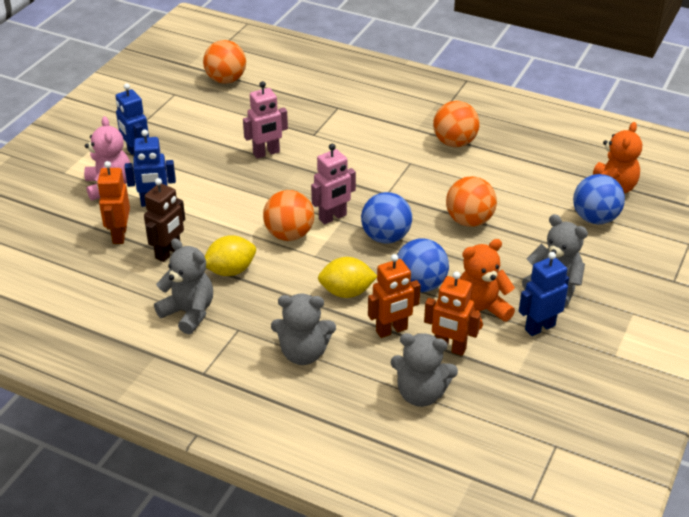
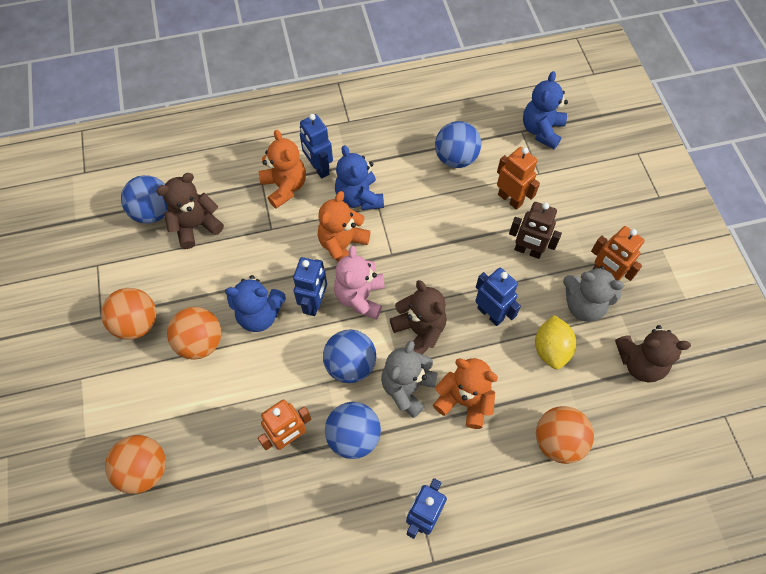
blue ball: [361,192,412,244] [397,238,449,292] [573,174,625,224] = 3 -> [121,175,168,224] [323,329,376,383] [325,402,381,459] [435,121,481,168] = 4
blue robot: [116,83,149,156] [125,129,176,207] [519,252,569,336] = 3 -> [293,257,327,316] [300,114,333,179] [406,478,447,539] [475,268,521,326] = 4
blue teddy bear: none = 0 -> [225,275,286,332] [335,145,384,210] [523,71,568,149] = 3
brown teddy bear: none = 0 -> [156,173,224,249] [390,280,447,355] [615,325,691,382] = 3
grey teddy bear: [154,238,213,334] [271,294,336,365] [391,333,458,407] [522,214,588,308] = 4 -> [381,340,438,418] [563,266,624,322] = 2
orange teddy bear: [459,239,515,330] [593,122,642,194] = 2 -> [259,130,306,209] [318,191,371,262] [433,358,498,429] = 3
pink robot: [243,81,288,159] [311,144,356,224] = 2 -> none = 0
yellow lemon: [205,235,256,276] [318,257,377,298] = 2 -> [535,315,576,370] = 1

